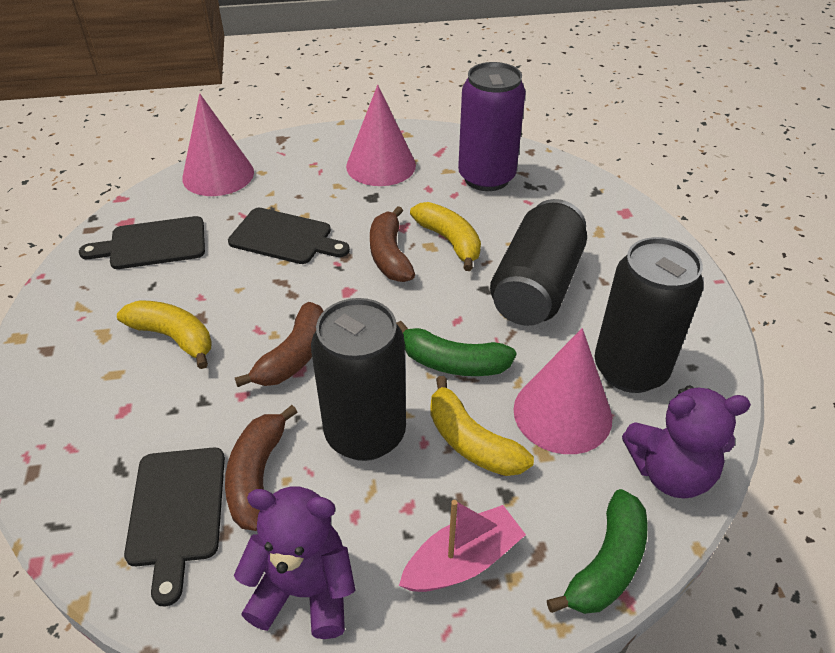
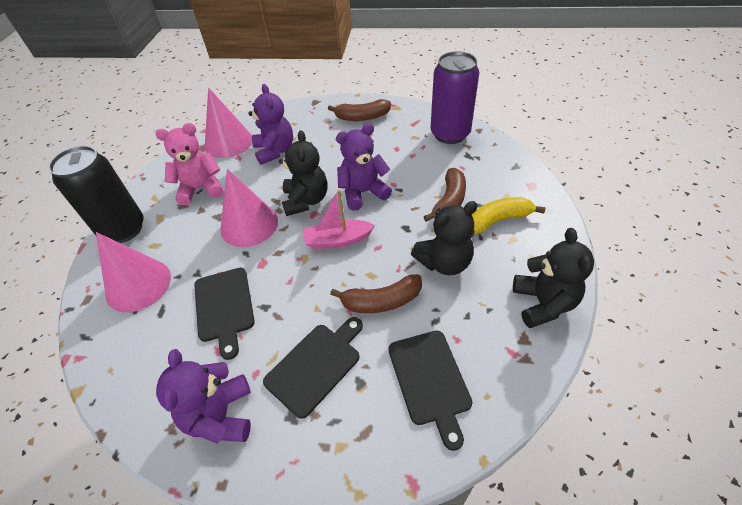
black can: [311,298,406,461] [490,199,587,326] [595,237,704,393] = 3 -> [48,146,143,243] = 1
black teddy bear: none = 0 -> [279,130,327,216] [411,201,478,275] [513,228,594,328] = 3
green banana: [396,321,516,376] [547,489,648,614] = 2 -> none = 0
pink teddy bear: none = 0 -> [155,123,223,205] = 1
purple teddy bear: [234,486,355,639] [622,386,751,499] = 2 -> [156,349,251,444] [249,84,293,165] [336,123,392,211] = 3
yellow banana: [117,300,211,369] [410,202,481,271] [430,376,534,476] = 3 -> [472,197,546,234] = 1

